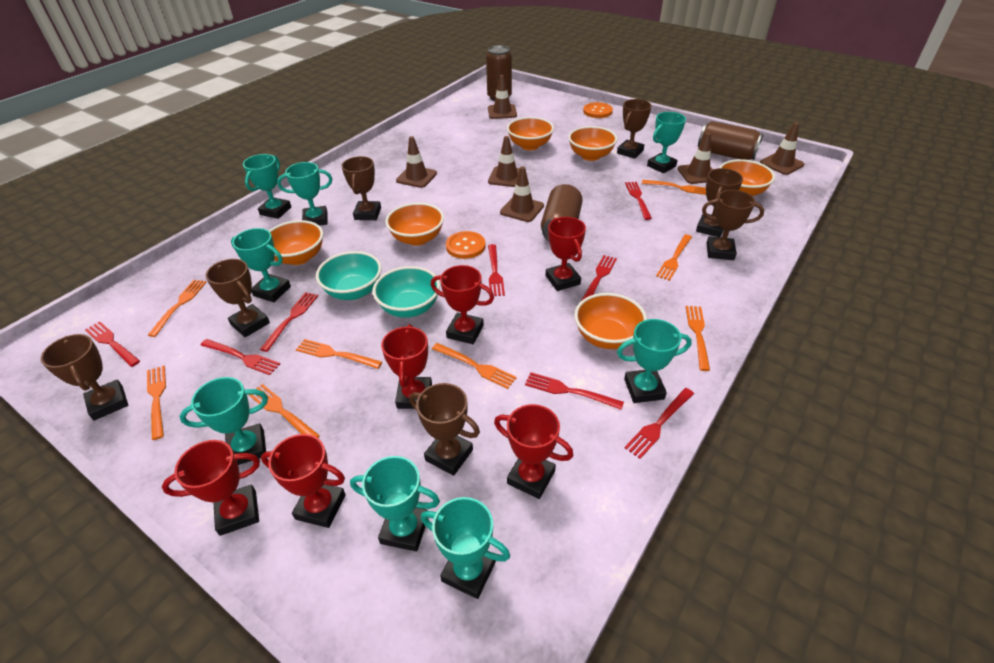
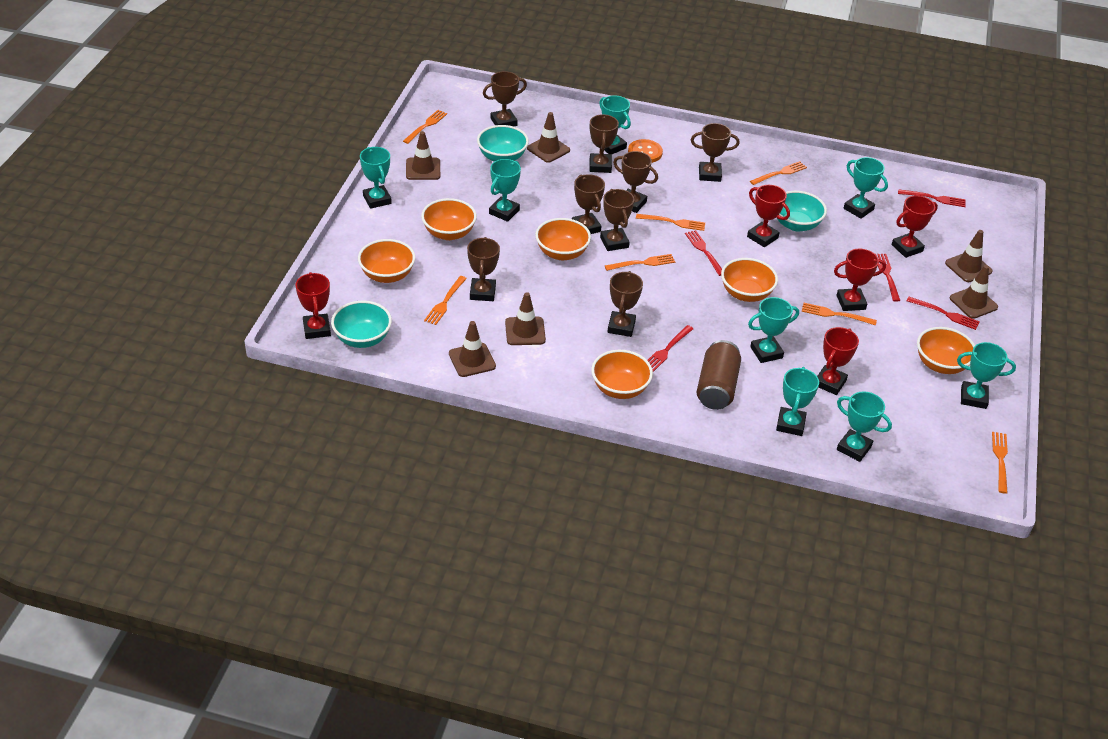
brown can: [486,45,512,101] [541,184,583,242] [698,121,763,160] = 3 -> [697,340,741,410] = 1
brown trophy: [41,334,128,420] [206,259,270,337] [341,156,381,220] [409,383,480,476] [617,99,652,159] [696,168,743,237] [702,190,764,260] = 7 -> [467,237,500,301] [483,71,527,127] [572,174,605,234] [590,114,619,173] [600,189,634,251] [608,271,643,337] [613,151,658,213] [691,123,739,182] = 8
orange button: [446,231,486,259] [583,102,613,118] = 2 -> [628,139,663,163] = 1
orange fork: [147,366,166,440] [148,280,206,337] [248,384,320,438] [296,339,382,369] [432,343,517,389] [642,180,706,195] [656,234,692,281] [686,306,710,371] = 8 -> [403,110,447,144] [424,276,467,325] [605,254,675,271] [636,214,705,231] [750,161,807,185] [801,303,877,325] [992,432,1008,494] = 7
red fork: [85,321,140,367] [201,339,280,375] [260,292,318,352] [488,244,505,296] [525,372,624,410] [580,255,617,302] [625,182,652,220] [625,388,694,459] = 8 -> [647,325,693,372] [685,230,722,276] [875,254,900,302] [898,189,966,207] [906,297,980,330] = 5
red trophy: [162,440,260,536] [261,434,346,528] [381,324,432,409] [431,265,494,344] [494,404,574,499] [546,217,586,291] = 6 -> [296,272,331,339] [747,185,790,247] [817,327,859,395] [834,249,886,311] [892,195,938,258] = 5
turquoise bowl: [316,251,382,300] [373,266,440,317] = 2 -> [331,301,392,348] [477,125,529,162] [777,191,827,232] = 3

